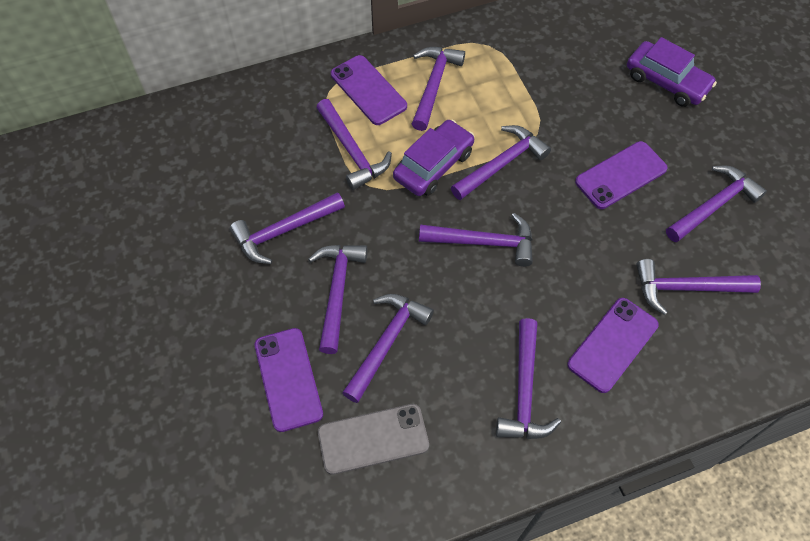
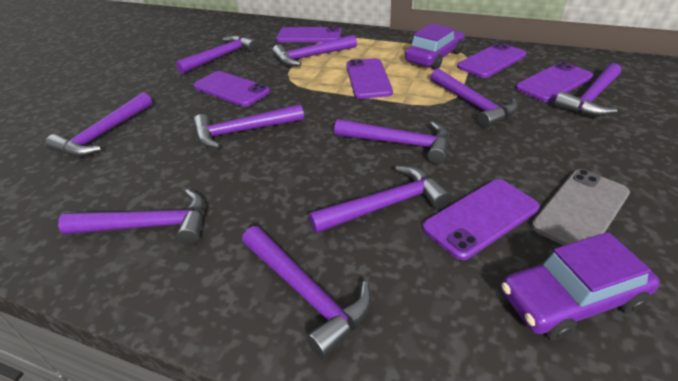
purple phone: [255,328,323,432] [331,55,407,125] [567,298,659,393] [575,141,668,209] = 4 -> [194,71,270,107] [276,26,342,42] [346,58,393,99] [422,179,540,260] [457,42,526,78] [516,62,593,102] = 6

